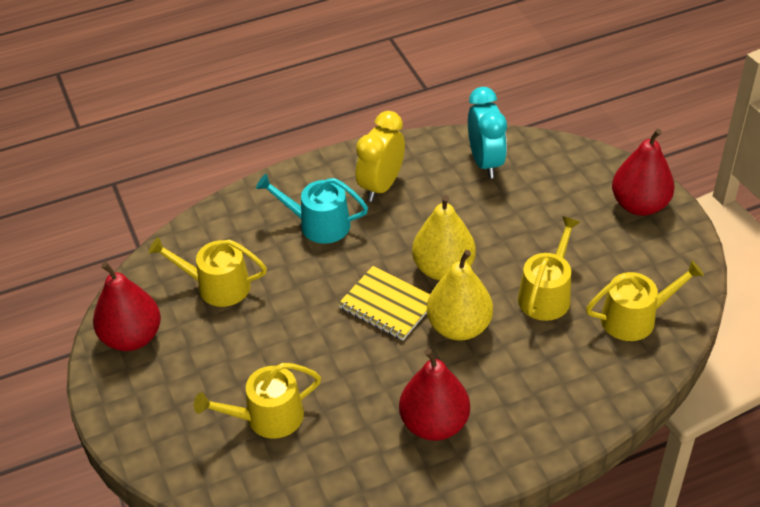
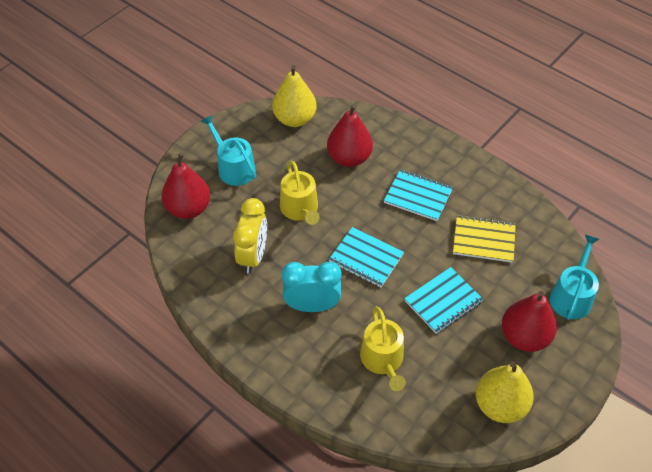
turquoise notebook: none = 0 -> [329,227,404,287] [384,169,453,221] [404,267,483,334] = 3
turquoise watering can: [256,174,368,244] = 1 -> [201,115,256,186] [550,235,599,320] = 2
yellow watering can: [148,237,267,307] [194,363,321,439] [518,216,580,321] [586,260,704,341] = 4 -> [280,161,320,225] [360,306,406,391] = 2

